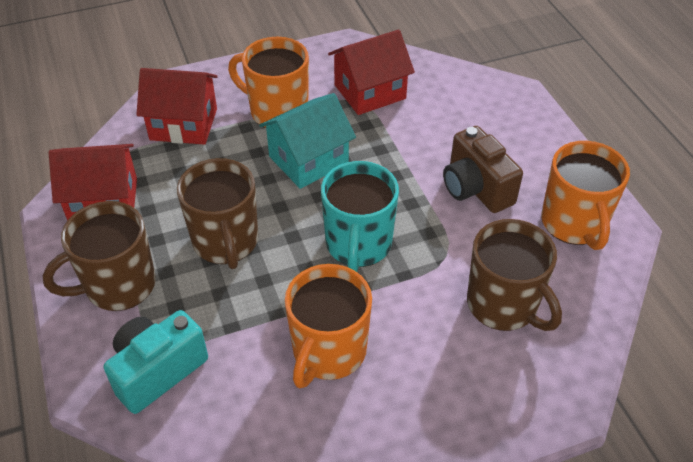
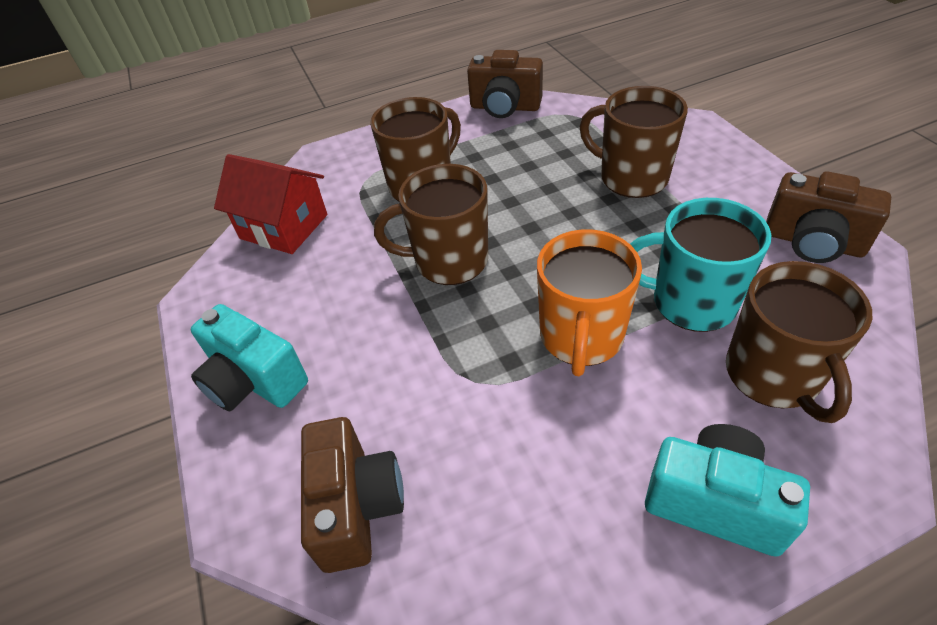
brown camera: [443,126,523,213] = 1 -> [301,417,404,573] [467,50,543,118] [766,172,892,263] = 3
brown mug: [43,201,156,311] [177,158,258,269] [467,219,562,331] = 3 -> [370,97,461,201] [374,164,488,285] [579,86,688,198] [726,261,872,423] = 4
orange mug: [228,37,309,128] [285,264,372,389] [541,141,630,250] = 3 -> [537,230,642,376] = 1
red house: [49,144,137,221] [136,68,218,145] [328,29,415,115] = 3 -> [214,154,327,254] = 1
turquoise camera: [104,310,208,414] = 1 -> [191,304,308,411] [645,424,810,557] = 2
turquoise house: [259,93,356,189] = 1 -> none = 0

